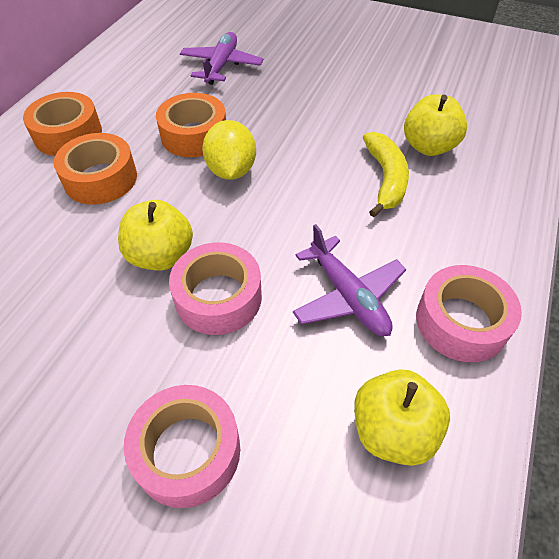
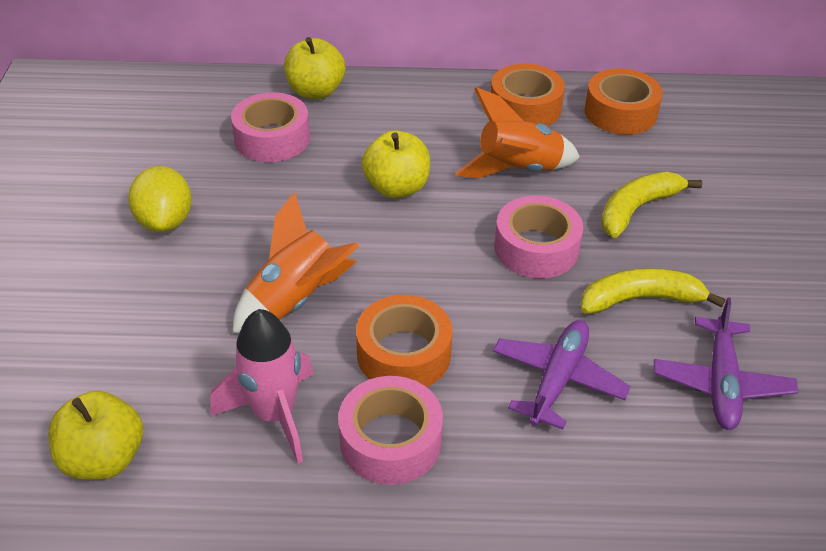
orange rocket: none = 0 -> [232,191,359,333] [455,87,580,178] = 2
pink rocket: none = 0 -> [211,309,314,464] = 1
yellow banana: [363,132,409,217] = 1 -> [581,268,725,314] [601,172,702,238] = 2

